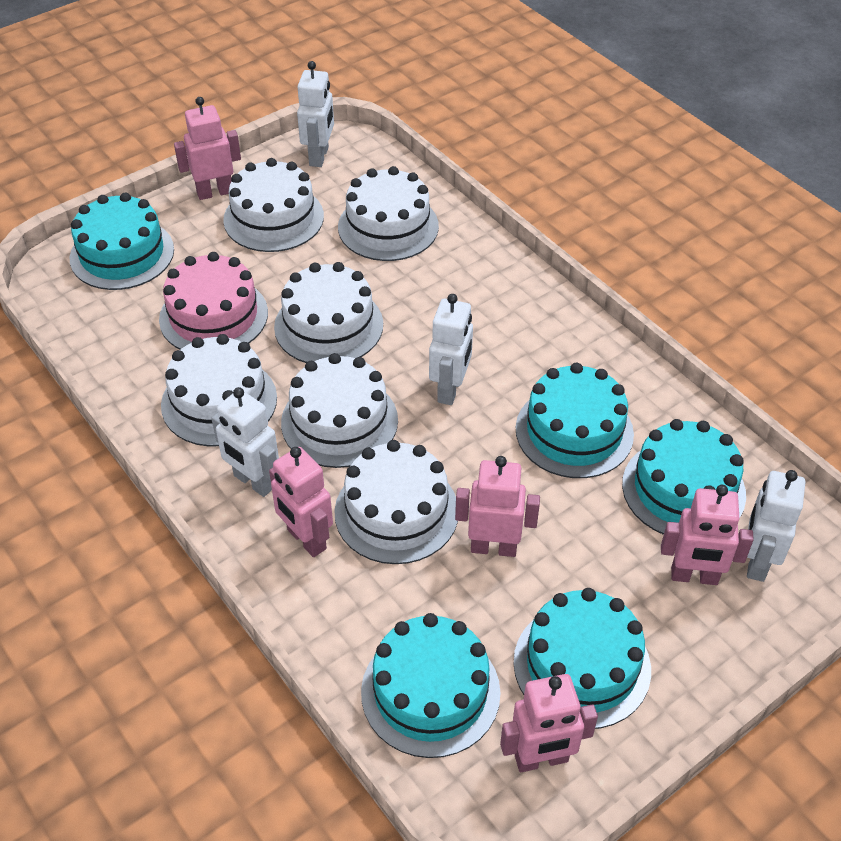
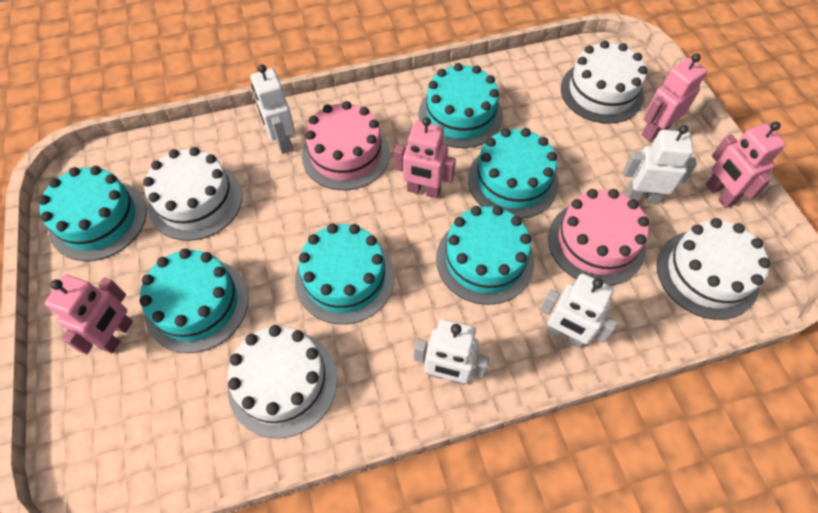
pink cake: [159,252,268,349] = 1 -> [302,101,390,190] [548,189,649,286] = 2
pink robot: [174,97,241,200] [269,447,333,557] [455,456,540,557] [500,674,598,772] [661,485,754,585] = 5 -> [44,275,133,354] [394,117,456,198] [641,53,707,142] [706,122,786,208] = 4
turquoise cake: [70,193,174,290] [361,613,500,758] [514,588,651,729] [516,363,634,478] [622,419,746,535] = 5 -> [38,166,147,261] [139,248,249,353] [295,223,394,324] [419,63,503,148] [436,206,534,305] [468,128,559,219] = 6
white cake: [161,334,277,446] [223,158,324,252] [274,262,383,363] [281,353,398,468] [334,440,458,564] [338,166,439,261] = 6 -> [143,147,242,241] [228,325,337,438] [561,40,648,124] [657,218,771,320] = 4

